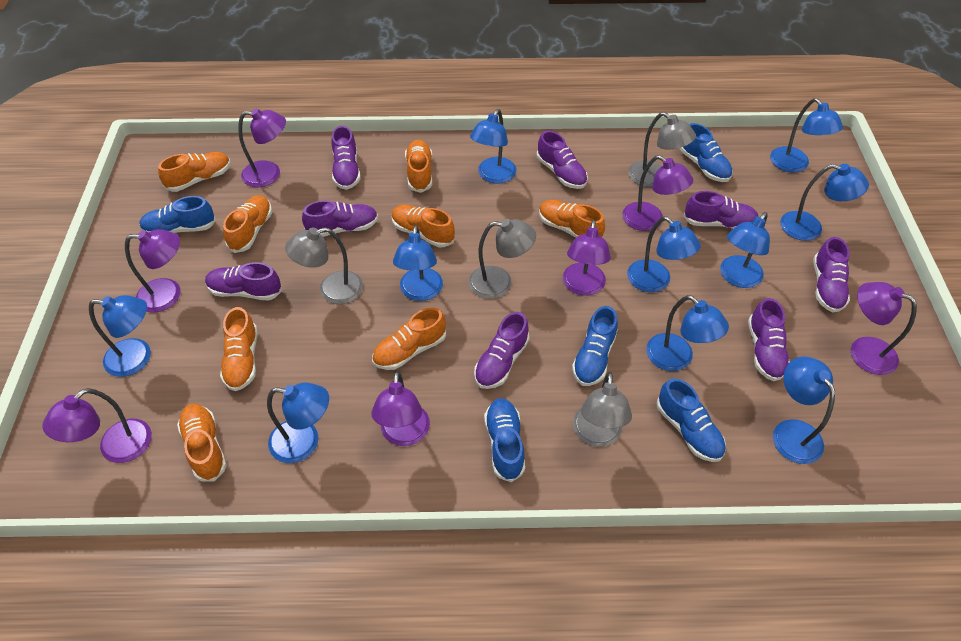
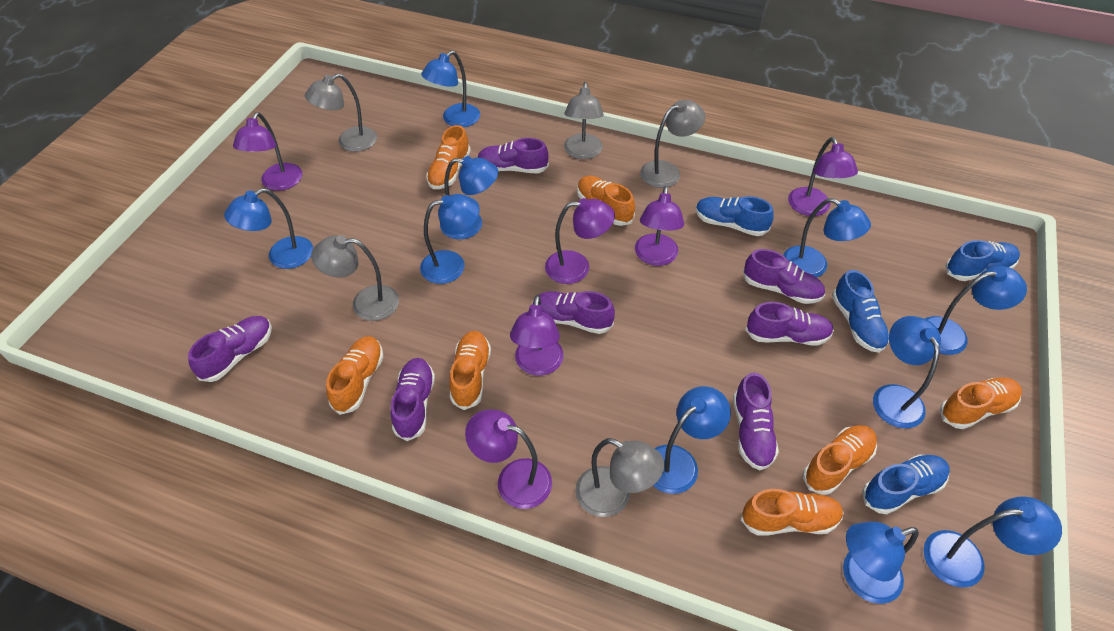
blue shoe: [139,196,216,233] [484,398,525,482] [572,306,618,386] [657,378,726,462] [680,123,733,182] = 5 -> [696,196,774,236] [832,270,889,353] [862,454,950,514] [945,240,1020,281] = 4
grey lamp: [285,227,363,304] [469,219,536,299] [573,372,632,447] [628,112,696,187] = 4 -> [305,74,377,152] [311,235,399,321] [564,82,604,159] [575,438,664,517] [640,100,705,188] = 5
orange shoe: [158,152,231,192] [177,404,227,482] [220,307,258,391] [223,195,272,253] [372,308,446,370] [392,205,455,247] [405,140,432,193] [539,200,605,238] = 8 -> [326,336,384,415] [426,125,471,189] [449,331,491,410] [577,176,635,226] [741,489,844,536] [803,425,877,495] [940,378,1022,429] = 7
purple lamp: [42,388,152,463] [125,229,181,312] [238,108,286,187] [371,371,430,446] [563,220,611,296] [622,155,693,231] [851,282,917,375] = 7 -> [233,112,302,191] [465,410,552,509] [510,295,564,376] [545,198,615,284] [635,186,684,266] [788,137,858,216] = 6
purple shoe: [205,262,282,301] [302,200,378,237] [331,126,361,190] [474,312,530,389] [537,131,588,189] [683,191,758,229] [748,298,790,381] [813,237,850,312] = 8 -> [188,316,272,382] [390,358,435,441] [477,138,549,174] [533,291,615,334] [733,372,779,470] [743,249,825,304] [745,302,834,346] = 7

